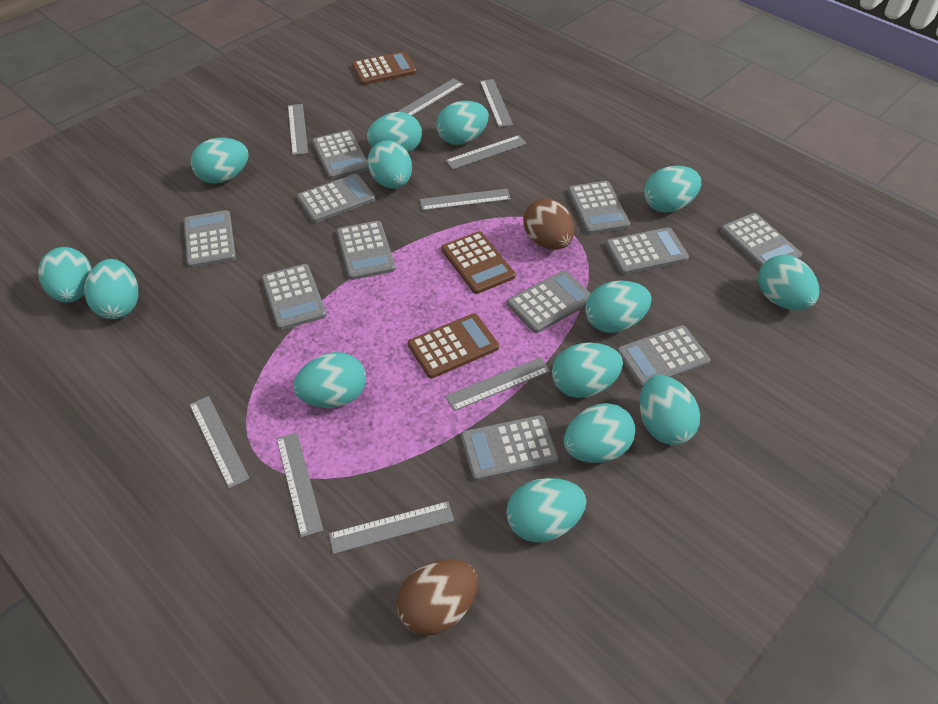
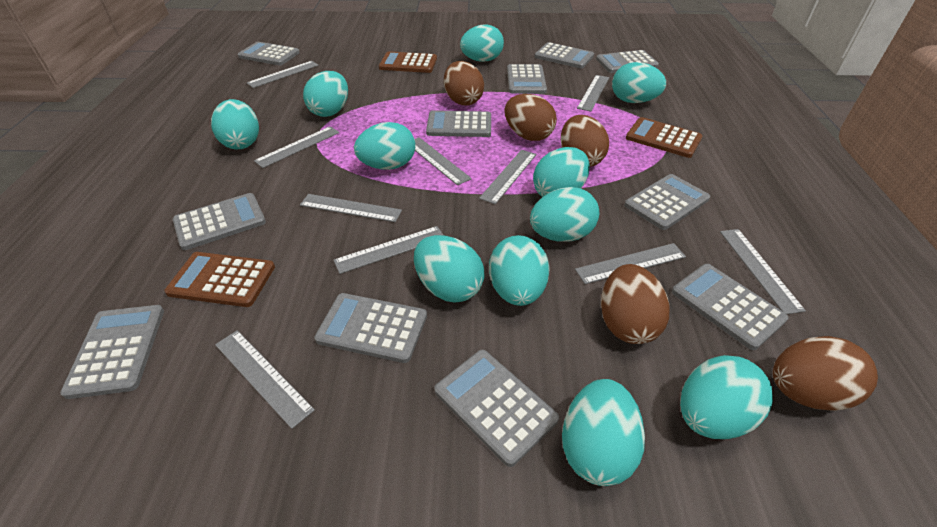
brown egg: [396,559,478,636] [523,198,574,250] = 2 -> [444,61,484,106] [504,94,557,141] [561,115,609,167] [601,264,670,344] [773,336,878,411] = 5
grey ruler: [189,396,250,489] [276,433,324,538] [288,104,308,155] [329,501,454,554] [398,78,464,116] [420,189,511,211] [445,135,527,170] [445,357,550,411] [480,79,513,127] = 9 -> [215,330,315,429] [247,61,319,88] [254,126,339,168] [300,194,402,222] [334,226,443,274] [415,137,472,185] [479,150,536,204] [575,243,686,284] [577,75,609,112] [720,229,806,314] = 10
turquoise egg: [38,247,92,303] [85,259,138,319] [191,138,249,184] [293,352,366,408] [367,112,422,152] [367,140,412,188] [436,101,489,145] [506,478,587,542] [552,343,623,398] [564,403,635,463] [585,281,651,333] [639,375,700,445] [644,166,701,213] [758,255,819,310] = 14 -> [211,99,259,149] [303,71,348,117] [354,122,416,170] [414,235,484,303] [460,24,504,62] [489,235,550,306] [530,187,599,242] [533,147,590,197] [562,379,645,486] [612,62,666,103] [680,355,773,439] = 11

